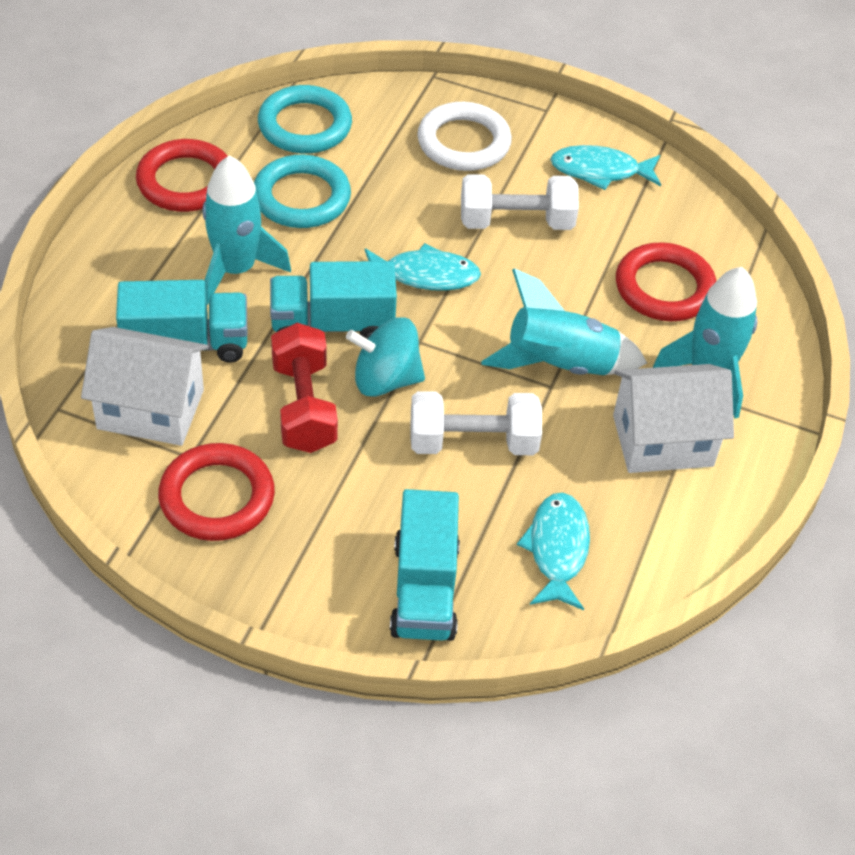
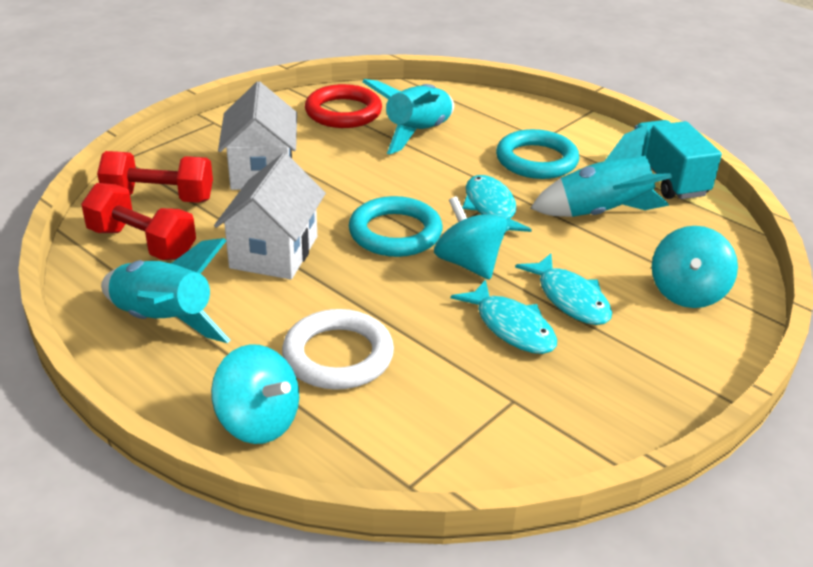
red dumbbell: [271,323,338,453] = 1 -> [81,183,196,260] [97,151,213,203] = 2
red ring: [136,139,228,212] [158,443,275,541] [616,242,716,321] = 3 -> [305,84,382,128] = 1
turquoise spinning top: [346,317,425,397] = 1 -> [211,344,299,444] [434,196,507,280] [652,226,738,308] = 3
turquoise truck: [116,280,247,363] [270,261,397,339] [390,489,460,641] = 3 -> [634,120,722,199] = 1
white dumbbell: [410,391,542,455] [461,174,579,230] = 2 -> none = 0

